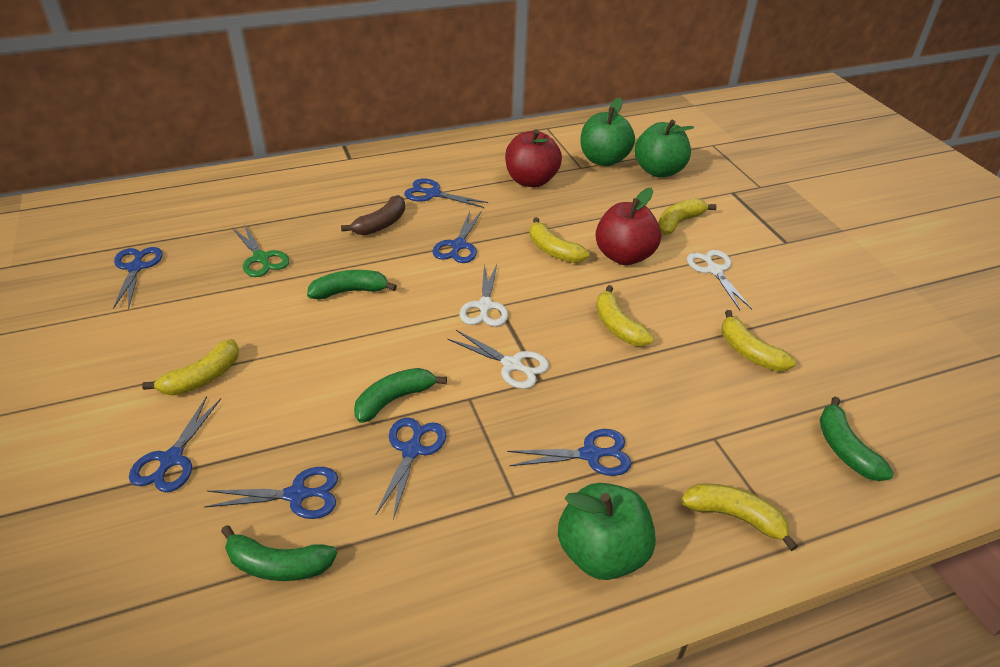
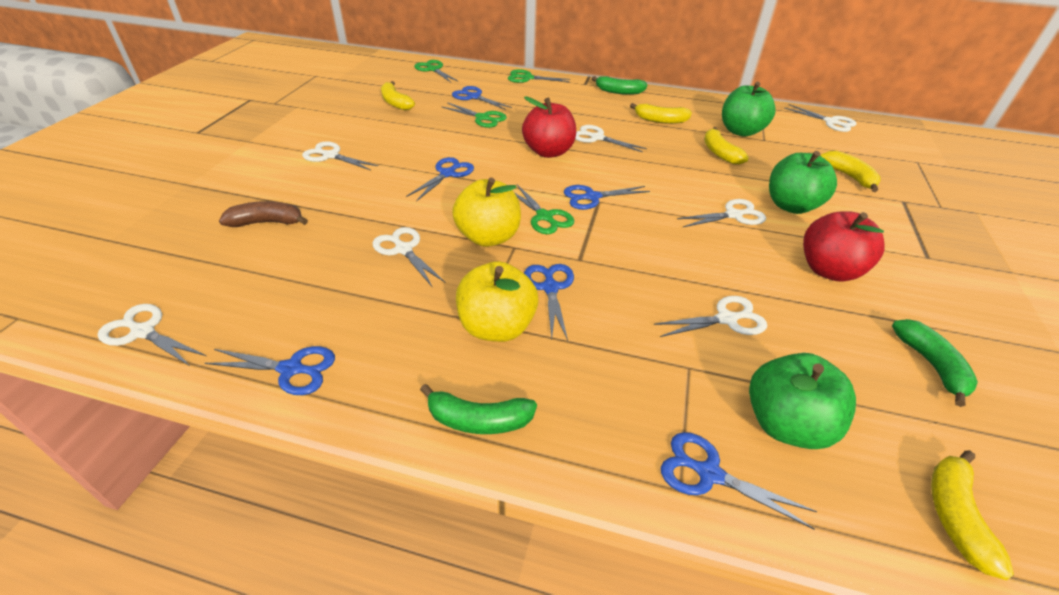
blue scissors: [113,247,163,309] [129,396,221,492] [204,467,338,519] [376,417,447,519] [404,178,488,208] [432,211,481,263] [507,429,632,476] = 7 -> [205,346,335,395] [406,157,474,201] [452,86,512,110] [524,264,574,341] [564,185,650,210] [661,432,817,530] = 6
green banana: [221,525,337,581] [307,270,397,299] [354,368,447,423] [819,397,894,481] = 4 -> [420,384,537,434] [592,76,647,95] [892,319,978,407] = 3
green scissors: [232,224,289,277] = 1 -> [414,60,459,82] [442,102,507,128] [508,69,570,83] [515,185,574,234] = 4
white scissors: [448,330,549,389] [460,264,508,327] [687,250,752,310] = 3 -> [98,304,206,367] [302,141,378,170] [373,227,445,288] [575,125,647,152] [653,296,767,337] [677,199,766,227] [785,104,857,132] = 7
yellow apple: none = 0 -> [452,178,521,247] [456,261,538,342] = 2
yellow banana: [142,339,239,396] [530,217,589,263] [596,285,654,346] [658,198,717,235] [681,483,798,551] [721,310,796,371] = 6 -> [381,81,415,110] [630,103,692,124] [704,127,749,165] [820,151,881,192] [931,450,1014,580] = 5

